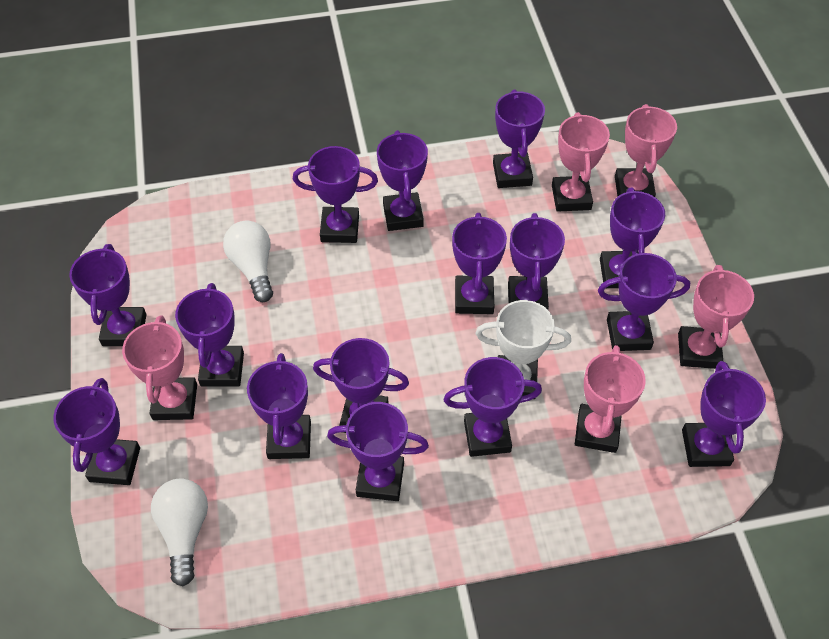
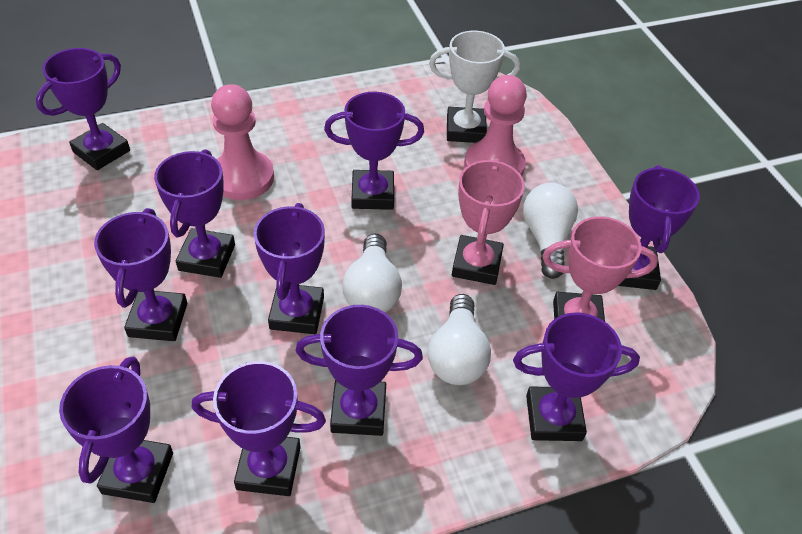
pink pawn: none = 0 -> [211,84,274,200] [464,75,527,176] = 2
pink trophy: [122,315,197,420] [552,112,610,212] [575,345,646,453] [615,104,677,197] [678,265,754,369] = 5 -> [452,158,525,285] [542,216,658,321] = 2
purple trophy: [53,378,140,485] [69,244,147,346] [175,283,244,386] [247,353,311,459] [293,146,378,243] [313,338,409,433] [327,402,429,501] [377,130,428,231] [443,357,542,457] [452,213,507,314] [493,89,545,188] [508,213,565,310] [598,253,690,351] [600,188,665,288] [682,361,766,467] = 15 -> [36,48,130,170] [59,356,173,503] [94,208,187,341] [154,149,235,278] [192,361,326,496] [254,203,325,334] [295,305,423,436] [324,92,424,210] [513,312,640,441] [618,165,700,290] = 10
white light bulb: [151,479,208,586] [223,221,273,302] = 2 -> [342,234,402,312] [428,294,491,385] [523,183,578,279] = 3

